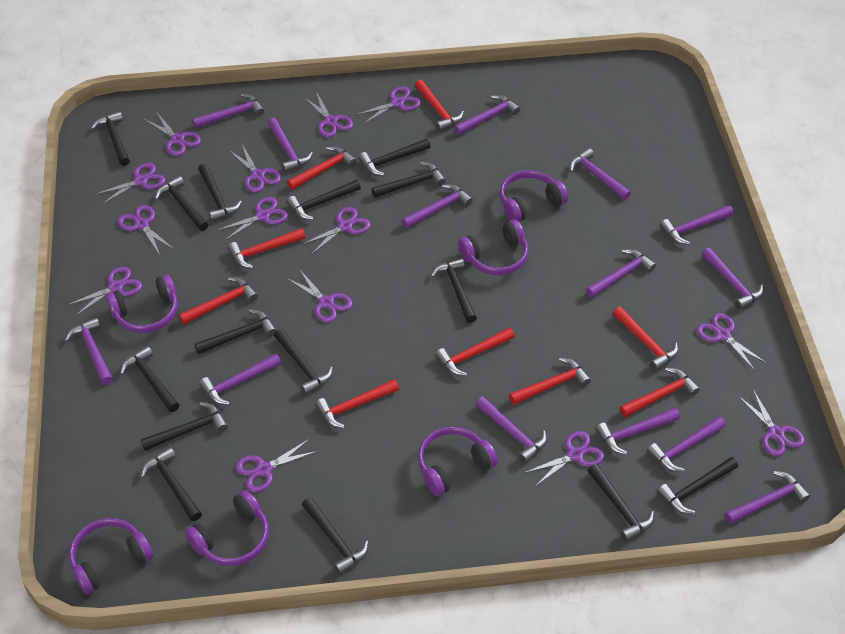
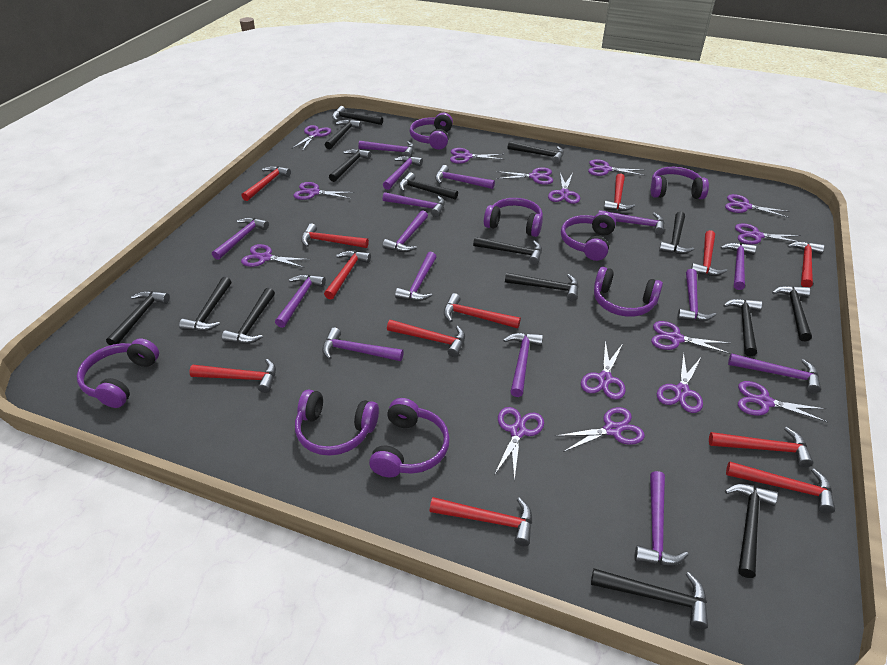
purple hammer: [64,317,113,385] [192,94,264,128] [199,353,281,405] [267,118,313,173] [402,184,473,228] [454,95,520,135] [475,396,547,463] [569,148,631,200] [586,249,656,298] [595,408,680,455] [647,416,726,472] [660,205,733,245] [702,248,763,310] [725,471,810,524] = 14 -> [212,217,269,260] [275,274,326,328] [322,328,404,361] [358,141,414,156] [382,210,428,252] [383,156,423,190] [383,192,445,217] [395,252,436,301] [435,165,495,189] [503,333,543,397] [599,210,665,235] [635,471,688,565] [677,269,716,322] [720,243,757,290] [728,353,821,393] = 15
purple headphones: [69,518,153,595] [106,275,178,333] [185,490,269,566] [418,427,498,496] [458,220,528,275] [500,170,568,221] = 6 -> [77,338,159,408] [295,389,379,456] [369,398,450,478] [410,113,453,150] [484,198,543,237] [561,212,616,261] [594,267,663,317] [651,167,709,199] = 8
purple scissors: [68,267,142,316] [94,163,165,205] [117,205,174,255] [144,113,201,156] [217,197,288,241] [229,144,281,193] [235,439,318,493] [287,269,352,323] [303,92,353,137] [303,207,371,255] [355,86,421,124] [524,431,604,486] [696,313,766,371] [738,390,805,456] = 14 -> [241,244,311,268] [291,125,331,151] [293,182,355,200] [450,148,504,164] [494,407,544,481] [496,167,553,185] [548,173,580,204] [555,407,645,452] [581,340,626,400] [588,159,645,176] [651,321,731,354] [657,352,703,413] [725,194,790,218] [735,223,801,245] [738,381,827,422] = 15
red hammer: [179,277,258,325] [228,228,305,268] [287,146,357,190] [315,379,399,428] [415,80,464,131] [435,328,514,376] [509,358,591,405] [612,307,678,371] [619,368,700,417] = 9 -> [189,359,276,393] [241,166,291,201] [301,223,369,248] [324,251,371,299] [387,320,465,357] [430,497,532,546] [444,293,521,328] [604,173,635,211] [691,230,727,276] [709,427,813,468] [726,461,835,514] [787,241,824,287] = 12

